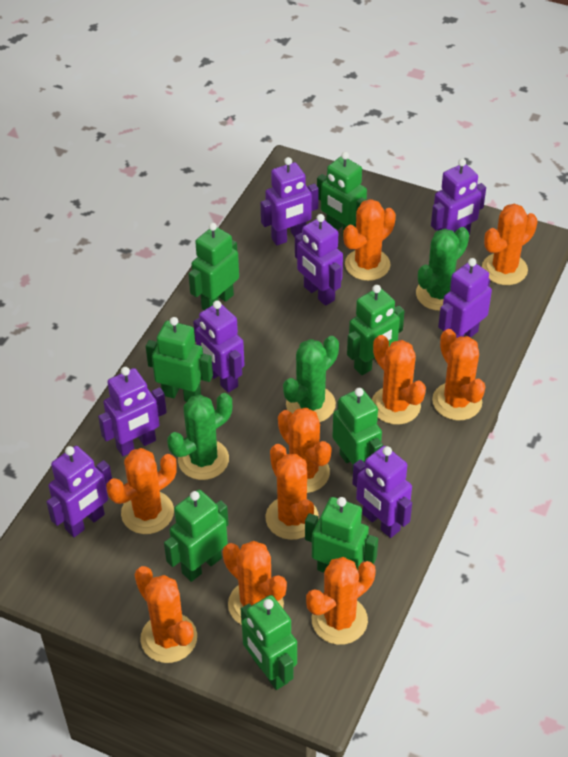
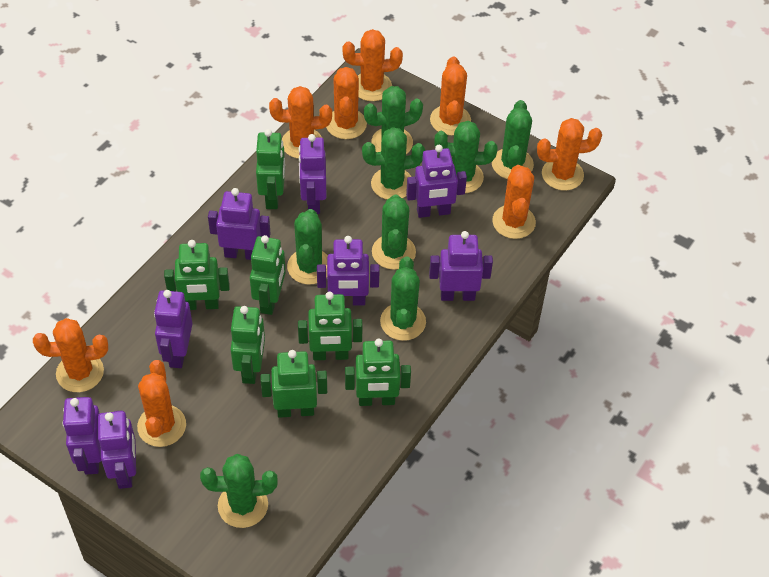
green cactus: [167,393,232,480] [283,336,339,422] [416,227,469,311] = 3 -> [200,454,278,528] [287,209,328,284] [362,127,425,199] [364,86,423,154] [372,194,416,270] [380,256,426,341] [434,121,498,193] [492,100,534,179] = 8
green robot: [146,317,213,402] [164,490,229,582] [189,223,239,310] [241,595,297,690] [305,497,378,573] [317,152,367,236] [332,388,383,471] [347,285,404,375] = 8 -> [164,240,230,310] [230,306,265,384] [250,235,286,315] [256,129,285,209] [260,350,327,418] [298,292,362,360] [345,338,411,406] = 7
orange cactus: [106,448,177,534] [134,566,197,663] [223,541,287,625] [266,444,319,540] [278,407,332,493] [306,557,376,645] [343,199,396,281] [372,335,426,425] [432,329,485,420] [482,204,538,285] = 10 -> [33,318,108,392] [137,360,186,447] [269,86,332,159] [326,67,367,139] [342,29,403,101] [430,57,471,136] [492,165,536,239] [537,118,602,191] = 8

